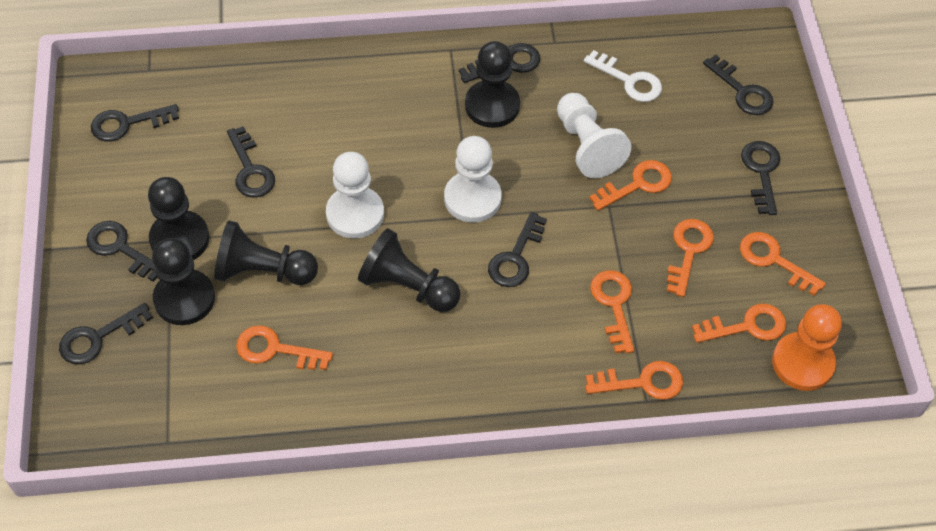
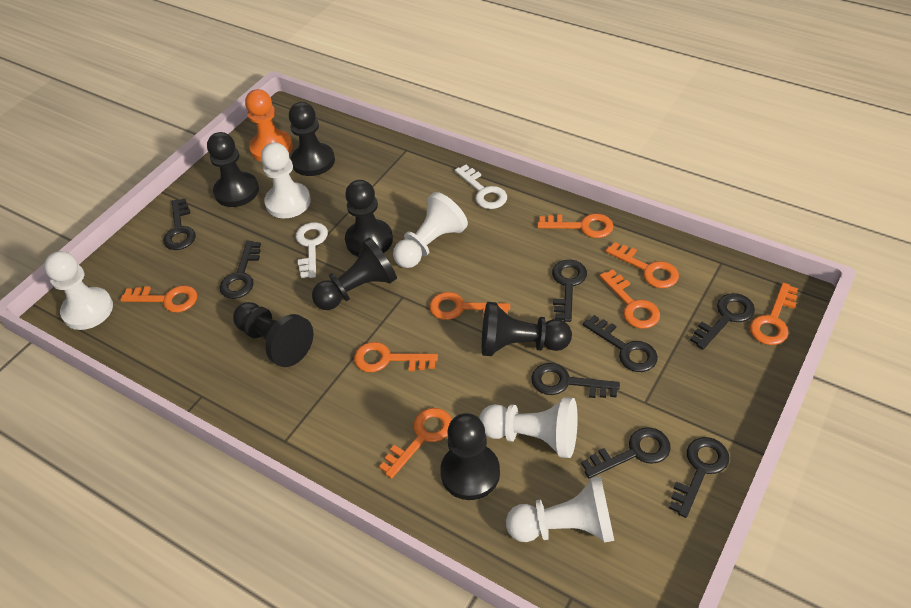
black pawn: [148,177,209,260] [152,238,215,325] [214,220,318,285] [358,228,460,312] [465,41,520,128] = 5 -> [207,132,259,207] [233,302,313,367] [289,102,335,176] [312,237,397,310] [345,180,393,257] [440,413,500,500] [482,302,572,356] = 7
orange key: [236,325,333,370] [585,361,683,400] [589,160,672,211] [590,270,634,353] [667,219,714,297] [692,304,786,343] [740,232,826,296] = 7 -> [120,285,197,312] [354,342,438,372] [379,408,452,479] [429,292,510,320] [537,214,613,238] [599,270,660,329] [605,242,679,288] [750,283,798,345] = 8
white key: [584,50,662,102] = 1 -> [296,222,328,278] [455,165,507,209] = 2
white pawn: [326,152,384,239] [444,136,502,223] [557,93,631,178] = 3 -> [44,251,113,330] [261,143,311,219] [393,192,468,268] [479,397,578,458] [506,476,614,543] = 5

